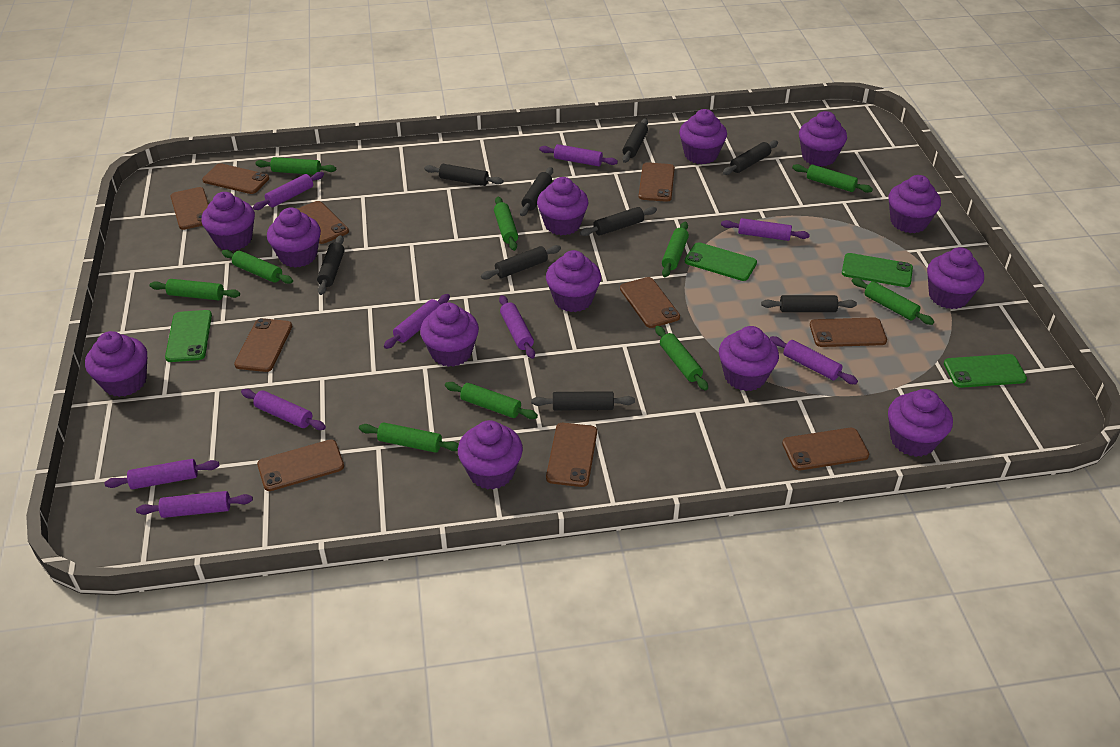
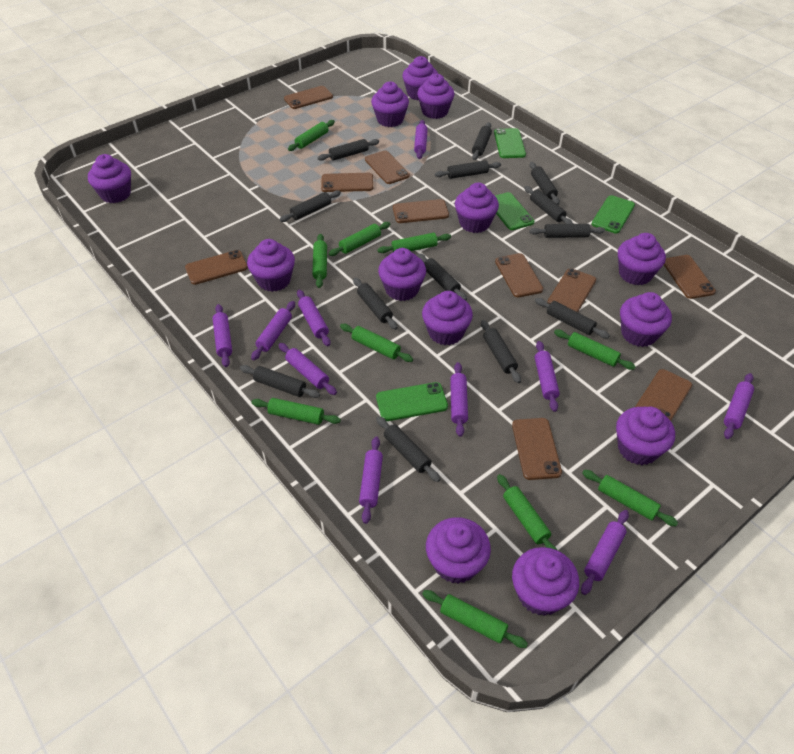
black rolling pin: [317,235,345,295] [424,164,503,186] [481,245,561,279] [520,167,553,216] [531,391,635,411] [580,207,657,236] [622,118,648,163] [723,140,778,175] [761,295,857,312] = 9 -> [240,365,320,398] [279,190,341,222] [317,139,379,161] [353,278,398,330] [376,416,440,482] [418,253,467,301] [435,160,501,179] [472,122,492,160] [481,320,521,383] [524,186,573,224] [529,162,560,205] [529,224,605,238] [535,298,610,339] = 13
purple rolling pin: [105,459,219,489] [136,491,253,518] [241,389,326,430] [253,172,324,210] [384,294,450,349] [499,295,535,359] [539,144,618,166] [721,218,810,241] [770,336,858,384] = 9 -> [213,304,232,367] [251,301,295,360] [279,343,337,395] [297,290,331,346] [359,436,383,524] [414,120,428,159] [450,362,468,437] [535,341,559,412] [581,510,629,595] [724,373,754,439] = 10

